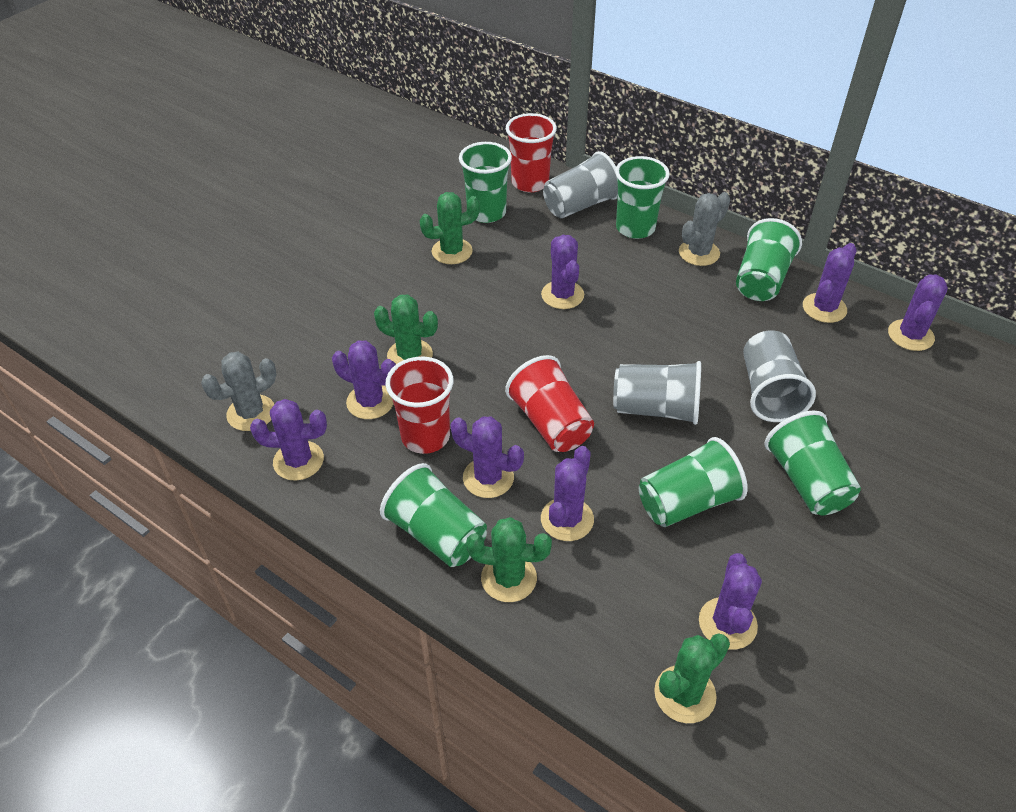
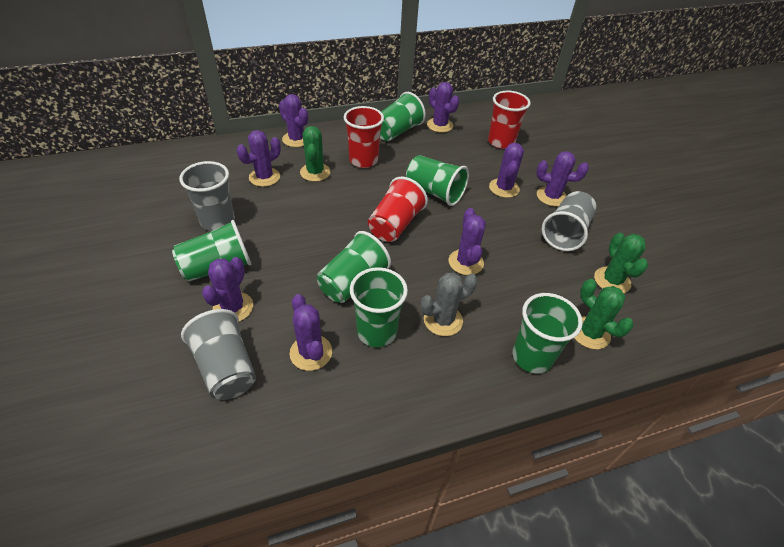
green cactus: [374,295,438,364] [419,192,480,264] [466,517,552,602] [654,633,730,723] = 4 -> [300,126,331,182] [574,279,633,349] [594,233,648,293] = 3
grey cactus: [201,352,276,431] [679,192,730,266] = 2 -> [420,273,478,336] = 1

